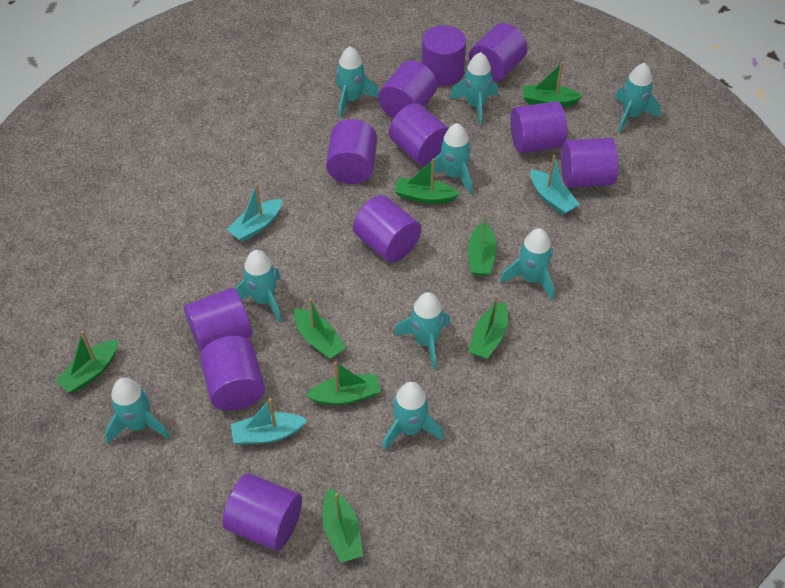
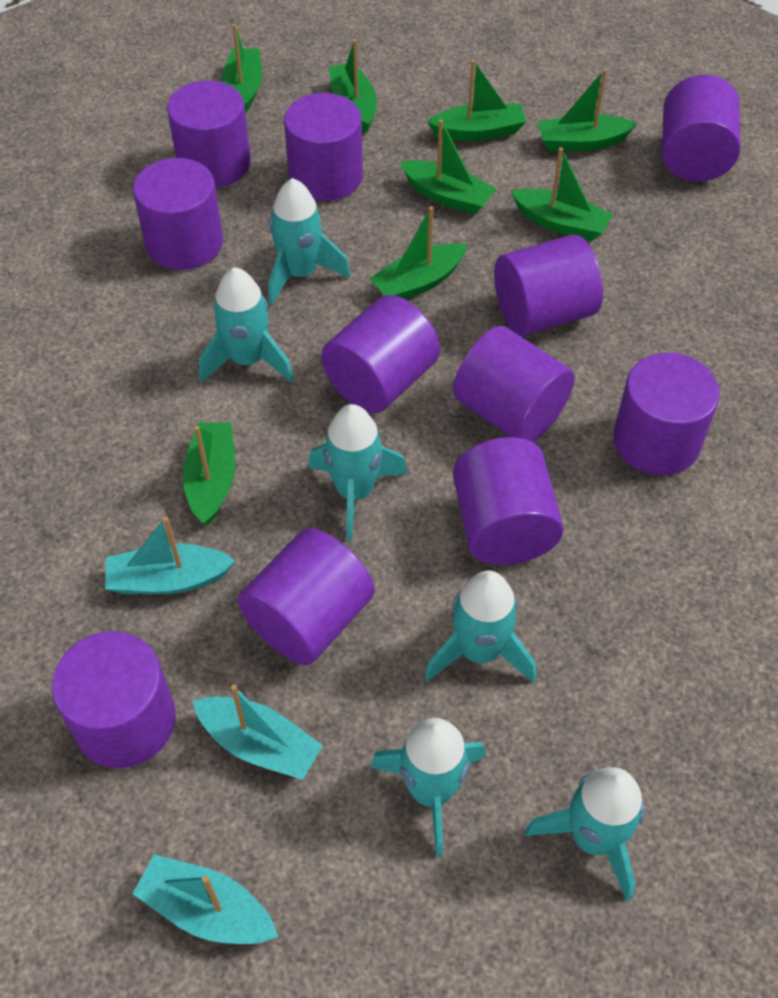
turquoise rocket: [105,377,170,444] [234,250,282,323] [336,46,379,118] [382,382,444,451] [394,292,451,369] [431,123,472,194] [450,52,498,125] [500,228,554,300] [615,63,661,133] = 9 -> [199,267,294,382] [268,178,351,305] [308,404,408,541] [370,718,485,858] [425,570,536,683] [525,767,645,901] = 6

